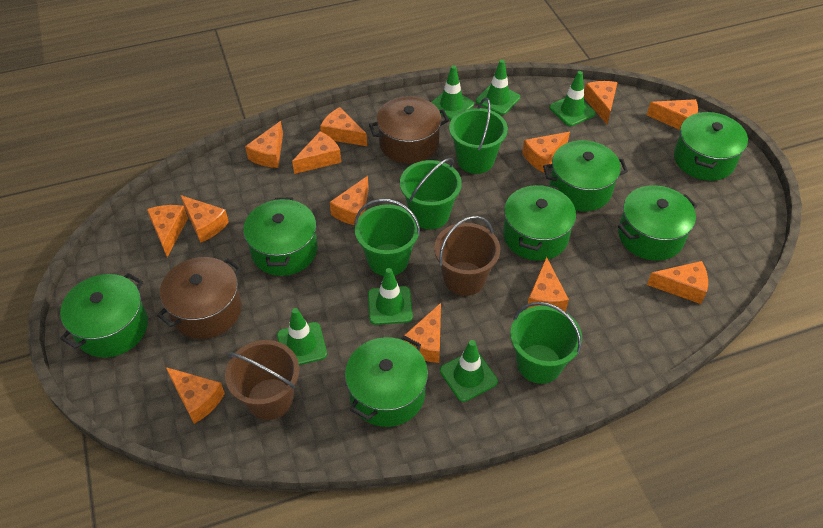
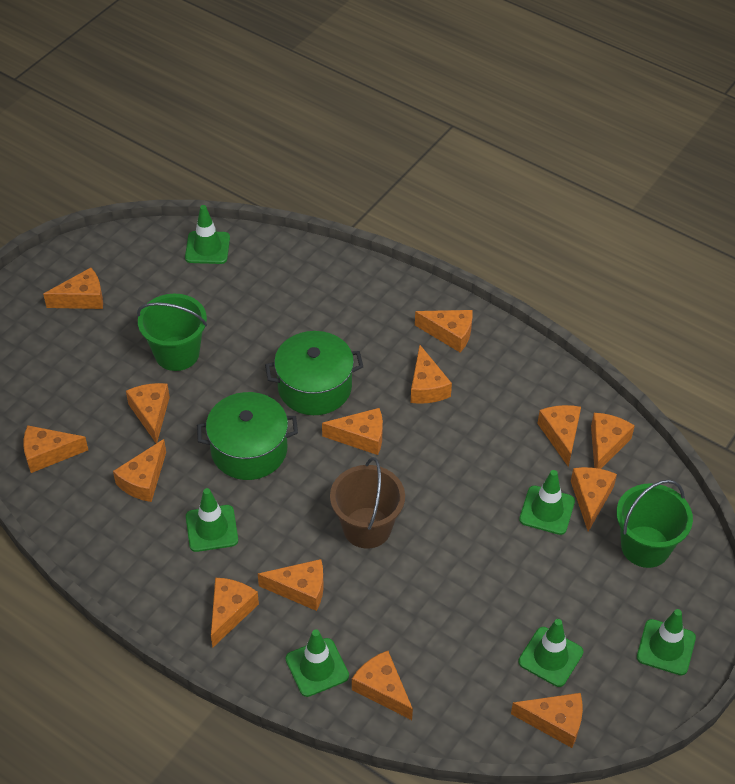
brown bucket: [225,340,299,420] [434,216,500,296] = 2 -> [330,457,405,549] = 1
brown pot: [157,257,242,339] [369,96,449,163] = 2 -> none = 0
green bucket: [354,199,420,276] [400,158,462,229] [449,98,508,174] [510,302,582,384] = 4 -> [137,294,207,371] [616,480,693,568] = 2
green pot: [60,273,148,358] [243,198,318,276] [345,335,428,427] [503,184,576,261] [543,140,628,211] [618,185,697,261] [674,112,748,181] = 7 -> [197,392,298,480] [265,331,363,415] = 2
orange cheese: [147,205,188,257] [166,367,225,424] [180,195,229,243] [245,121,283,168] [292,131,341,174] [320,107,367,146] [330,176,369,225] [404,303,441,363] [522,132,570,173] [527,257,569,312] [584,81,618,124] [647,99,698,130] [647,261,708,304] = 13 -> [23,425,88,473] [43,268,103,309] [113,439,166,502] [126,383,170,444] [211,578,259,647] [258,559,324,611] [322,408,383,455] [352,651,413,720] [411,345,452,404] [415,310,473,352] [511,693,583,748] [537,405,581,467] [571,467,617,532] [591,413,635,469] = 14

